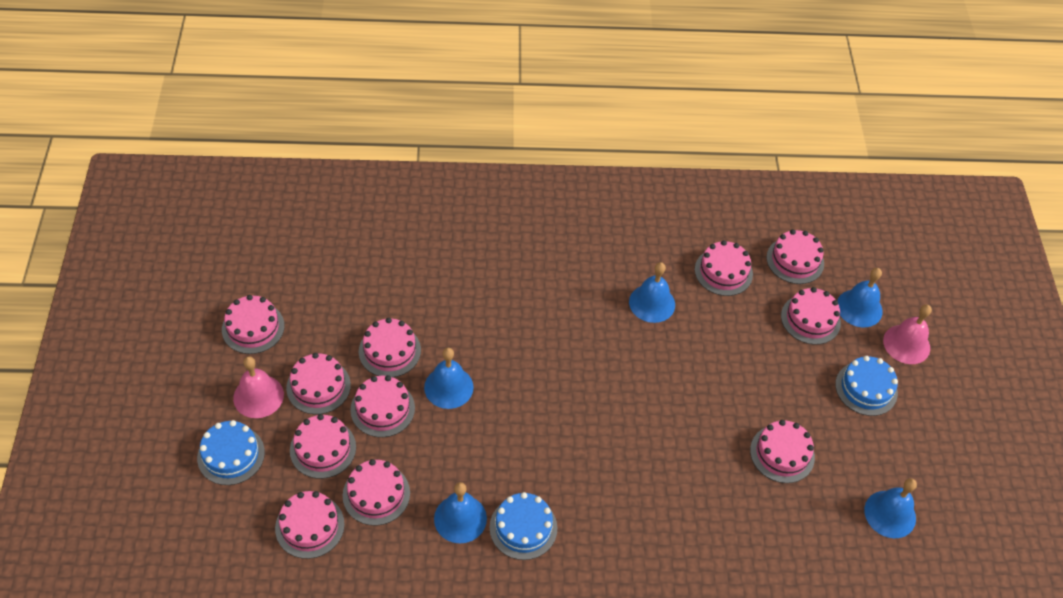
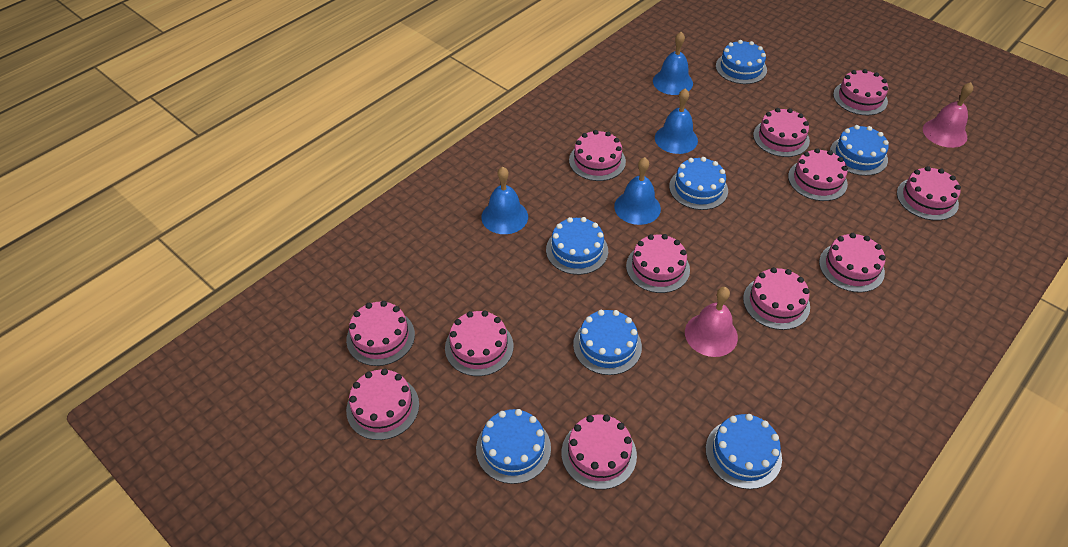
blue bell: [424,348,474,409] [434,482,487,544] [629,262,675,323] [837,268,883,327] [864,478,917,538] = 5 -> [481,167,528,234] [614,157,661,225] [653,32,693,95] [655,88,698,154] = 4
blue cake: [197,420,265,485] [490,492,557,560] [835,356,898,416] = 3 -> [476,409,551,484] [546,217,608,275] [573,310,642,375] [669,157,728,210] [706,414,782,489] [716,40,767,84] [830,125,889,176] = 7
pink cake: [222,295,285,354] [275,491,345,559] [286,353,351,414] [290,414,356,479] [343,459,410,526] [350,375,415,437] [359,318,421,377] [695,240,753,296] [750,420,815,483] [766,230,824,284] [781,287,841,345] = 11 -> [346,301,415,366] [346,369,419,440] [445,310,513,376] [562,415,637,489] [569,130,626,181] [626,234,690,293] [743,267,810,330] [753,108,810,157] [788,148,848,201] [819,233,886,293] [833,69,888,115] [897,166,961,221] = 12

